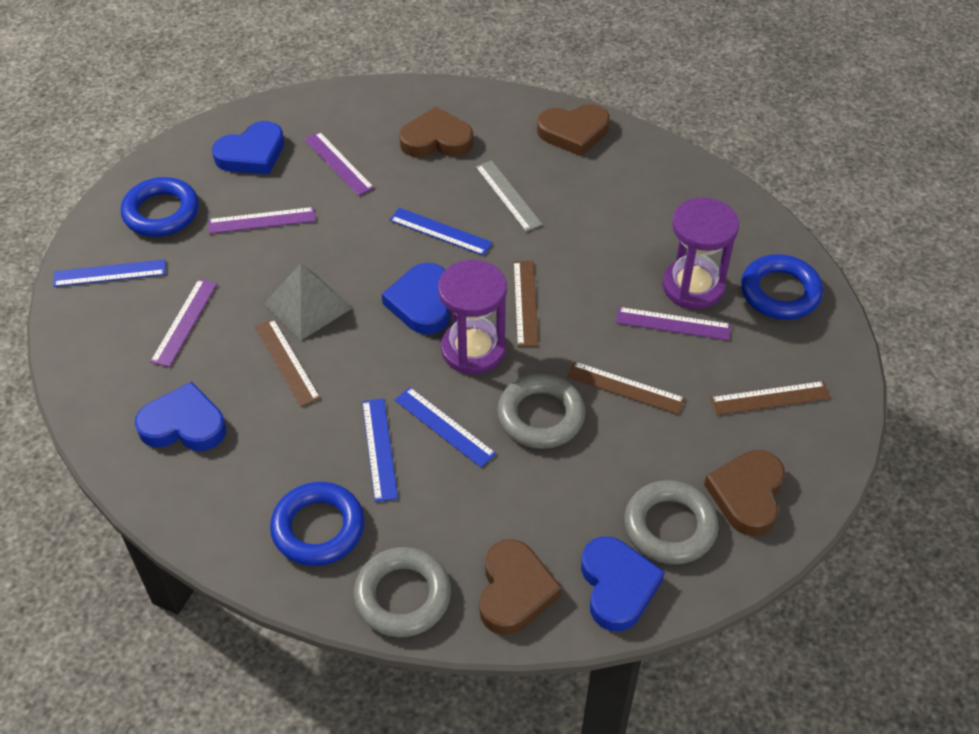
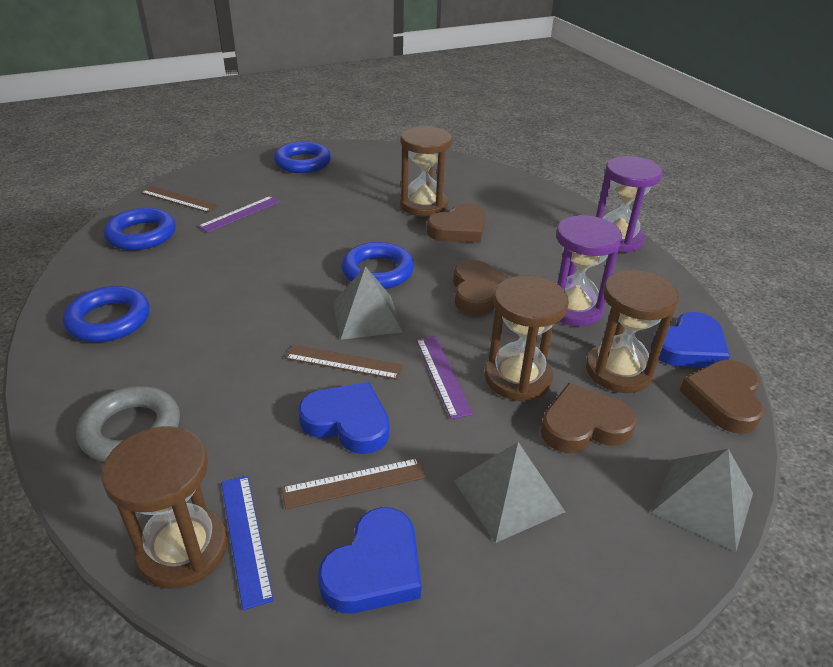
blue heart: [135,382,226,451] [212,121,284,174] [382,263,450,335] [581,537,665,631] = 4 -> [299,382,389,454] [318,507,421,613] [651,312,730,367] = 3
blue ring: [121,177,199,237] [270,482,364,566] [741,254,823,320] = 3 -> [63,286,150,342] [103,208,176,250] [274,141,331,173] [341,242,414,289] = 4
blue ruler: [53,259,165,287] [362,398,398,502] [390,208,492,256] [395,387,496,468] = 4 -> [221,476,274,610] = 1
brown hourglass: none = 0 -> [102,426,228,589] [400,126,452,217] [485,275,569,401] [586,269,679,393] = 4
brown ruler: [255,319,321,407] [513,261,539,347] [567,361,685,415] [710,381,831,415] = 4 -> [141,186,218,213] [282,458,426,509] [285,345,403,380] = 3
grey pyramid: [264,263,352,340] = 1 -> [333,266,403,340] [454,442,565,543] [651,449,753,552] = 3
grey ring: [354,547,451,637] [497,374,585,449] [624,480,719,565] = 3 -> [76,386,180,462] = 1
grey ruler: [476,160,543,232] = 1 -> none = 0
purple ruler: [150,279,217,367] [208,207,316,234] [304,132,374,196] [616,307,731,340] = 4 -> [198,196,280,233] [416,336,473,419] = 2

